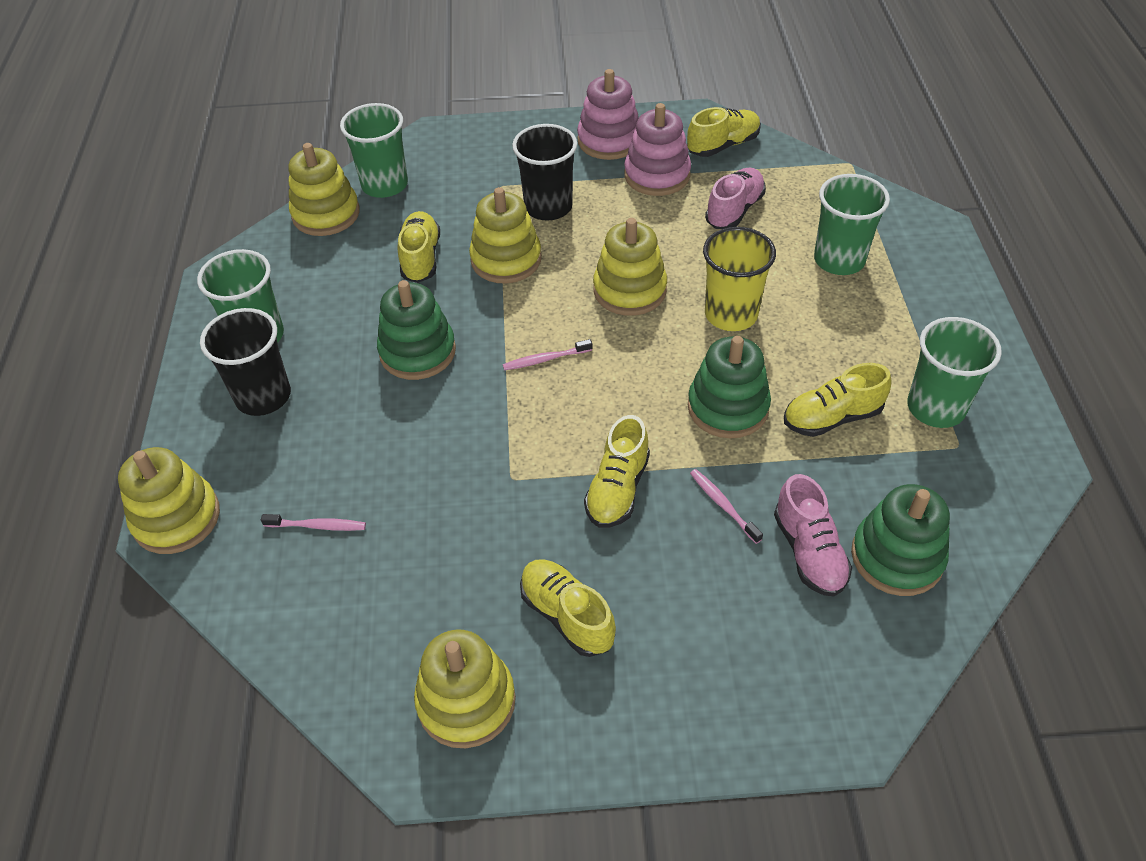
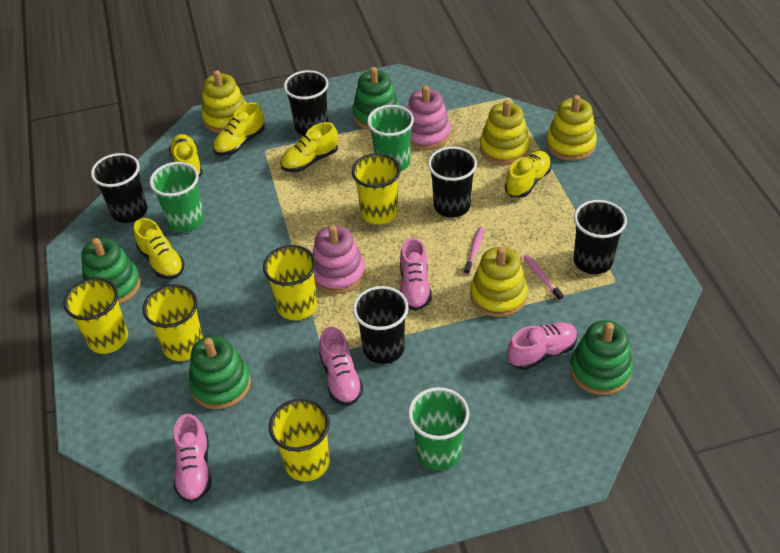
black cup: [200,308,291,416] [512,124,577,221] = 2 -> [91,153,147,223] [284,70,328,136] [353,286,409,364] [428,147,477,218] [573,200,627,274] = 5
green cup: [197,249,284,343] [340,103,408,198] [814,174,890,275] [907,317,1002,428] = 4 -> [150,162,204,232] [367,105,414,171] [408,387,469,470] = 3
green stacking toy: [377,280,456,380] [688,336,771,439] [851,484,950,596] = 3 -> [81,238,141,304] [189,336,251,409] [352,67,400,130] [570,320,633,395] = 4
pink shoe: [705,168,766,229] [774,474,852,597] = 2 -> [173,414,211,503] [319,327,363,406] [400,238,432,311] [507,322,578,370] = 4
pink toothbrush: [261,514,366,531] [503,339,592,371] [690,469,763,544] = 3 -> [464,227,484,275] [523,254,563,301] = 2
yellow cup: [703,227,776,331] = 1 -> [63,278,128,354] [142,284,203,361] [263,245,317,320] [269,398,330,481] [352,153,401,224] = 5
yellow stacking toy: [118,447,220,554] [289,143,360,236] [414,629,516,748] [469,187,542,283] [593,218,667,316] = 5 -> [201,70,247,133] [470,247,528,317] [480,100,530,165] [546,95,597,161] = 4

